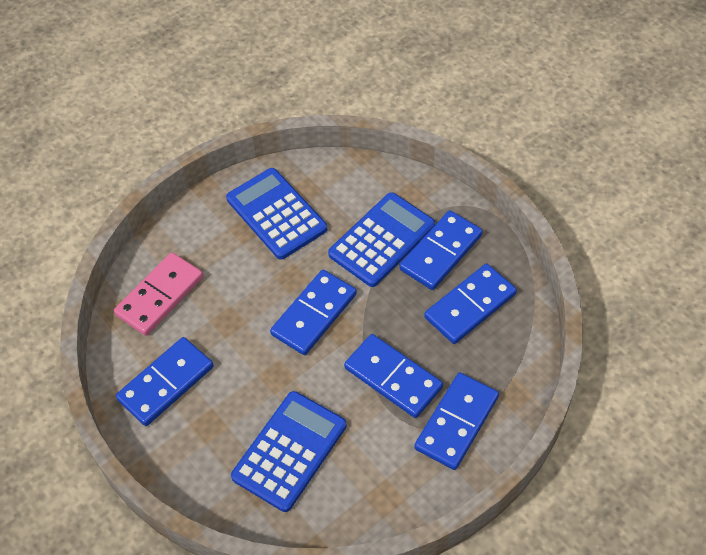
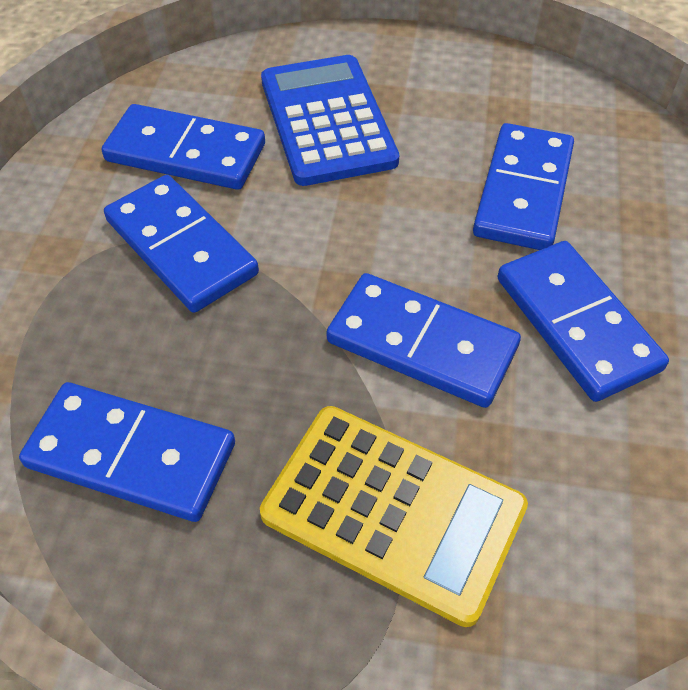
blue calculator: [226,168,327,260] [231,391,347,512] [328,192,435,287] = 3 -> [261,55,399,186] = 1
pink domino: [114,252,203,336] = 1 -> none = 0
yellow calculator: none = 0 -> [260,406,528,627] = 1

